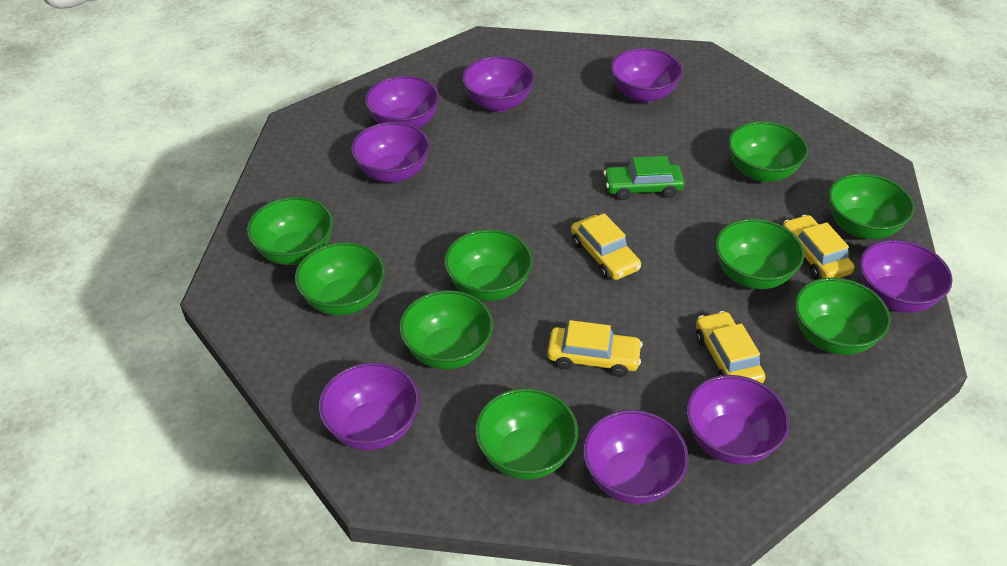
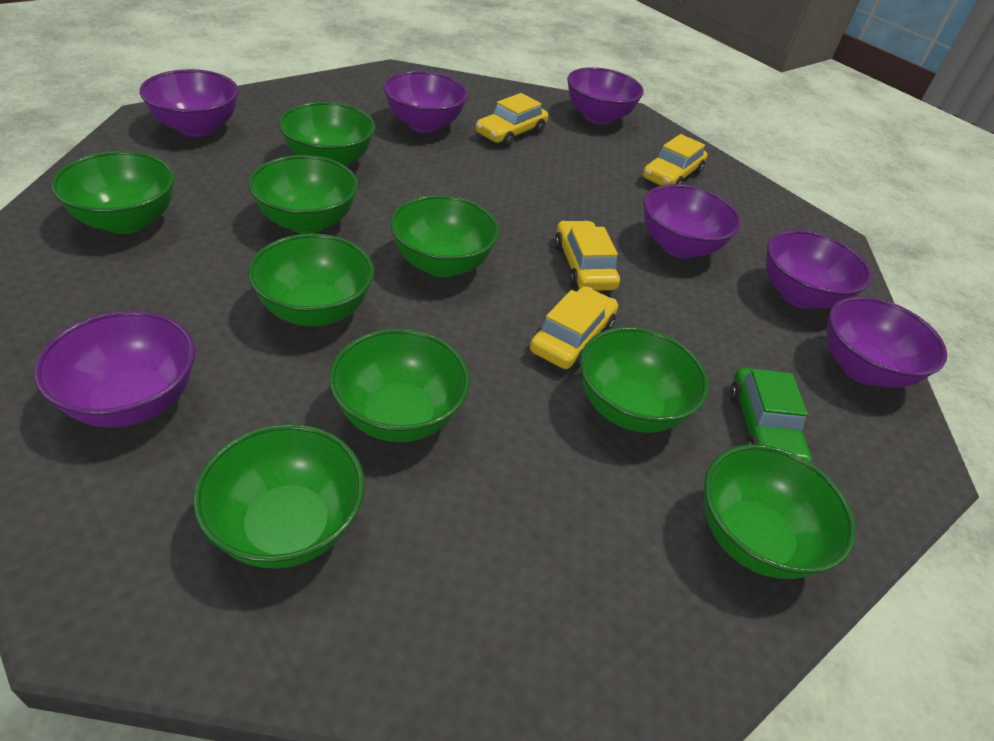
purple bowl: [318,362,420,450] [351,122,430,183] [365,76,439,128] [462,56,535,112] [583,410,689,504] [611,48,683,103] [686,375,790,465] [859,240,953,313] = 8 -> [34,310,195,427] [140,69,239,137] [383,71,468,133] [567,67,644,124] [643,184,741,258] [766,230,872,309] [827,296,947,388] = 7

